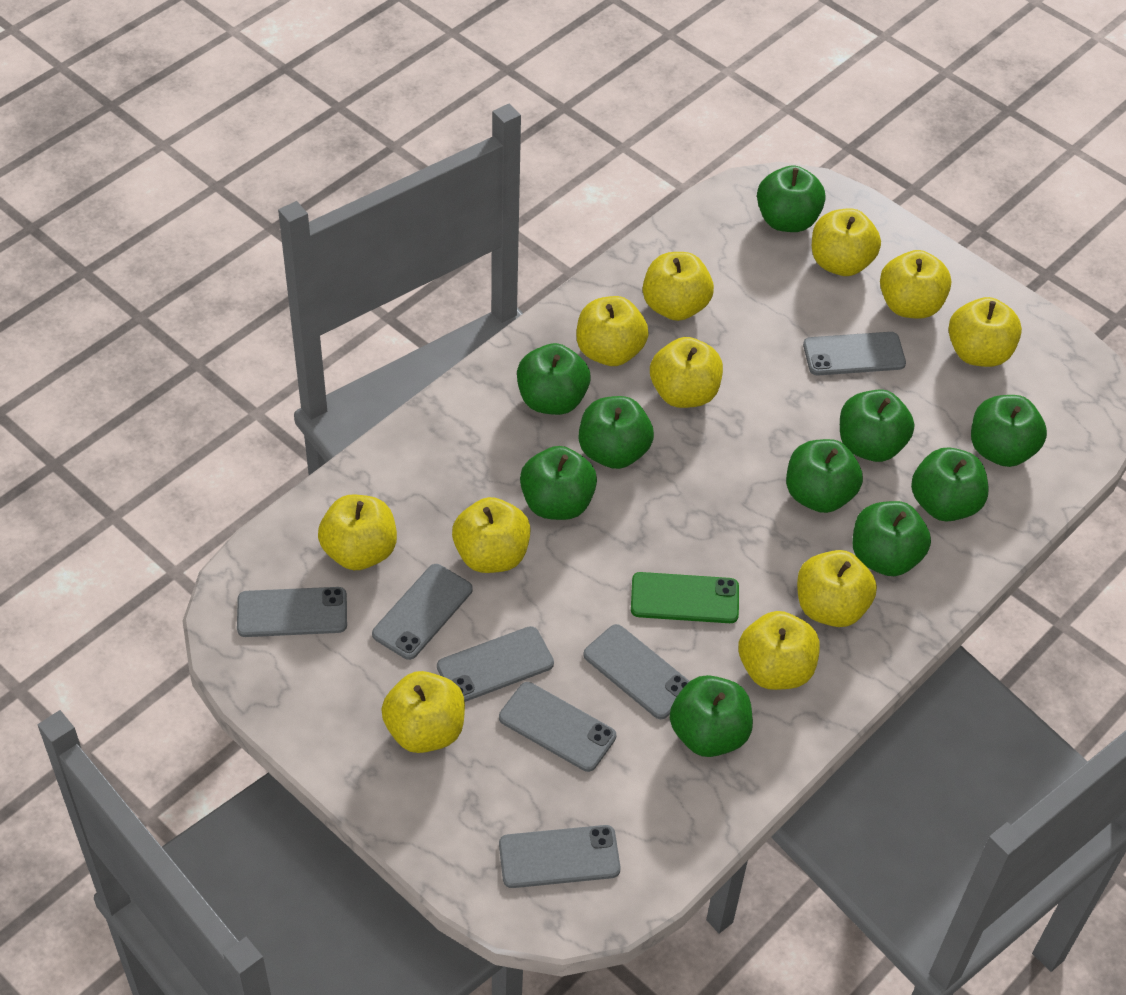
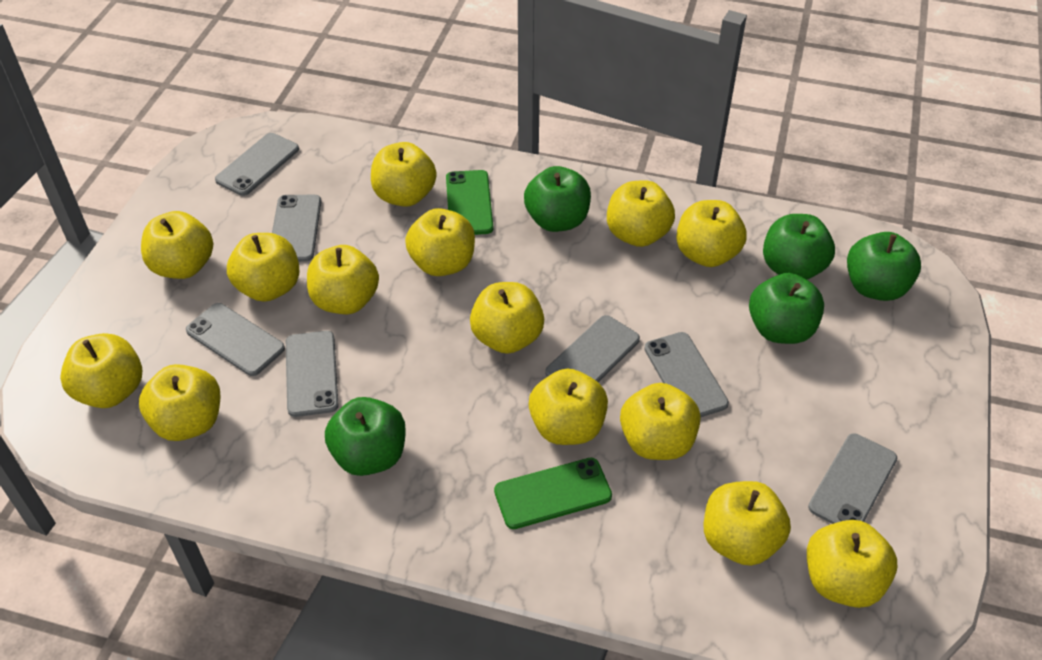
green apple: [517,343,591,415] [520,446,597,520] [579,396,654,469] [670,675,753,757] [757,166,826,232] [786,439,863,513] [840,389,914,462] [852,501,931,576] [911,448,989,521] [971,395,1047,467] = 10 -> [325,397,406,476] [524,166,591,232] [749,273,824,344] [763,214,835,280] [847,232,921,301] = 5
green phone: [631,572,739,623] = 1 -> [446,170,493,235] [494,458,612,529] = 2
yellow apple: [318,495,397,570] [381,671,465,753] [452,497,531,573] [576,296,649,366] [643,252,714,321] [650,337,723,408] [738,611,820,690] [797,550,877,627] [812,208,881,276] [880,250,951,319] [948,297,1022,367] = 11 -> [60,333,142,408] [139,364,220,441] [141,211,213,279] [227,233,299,302] [307,245,379,314] [371,142,437,207] [405,208,475,276] [470,282,544,354] [529,369,608,445] [607,180,675,247] [620,383,701,460] [676,200,747,267] [704,481,791,566] [807,520,897,608] = 14

